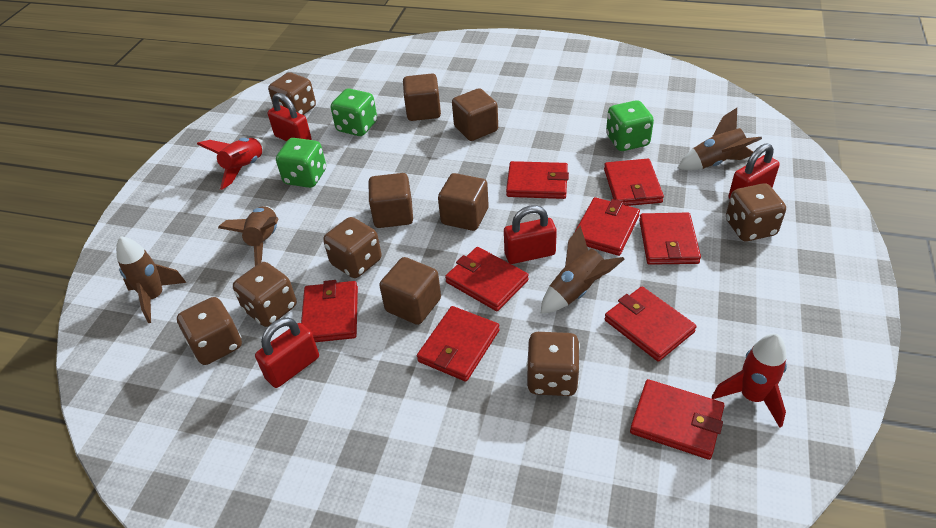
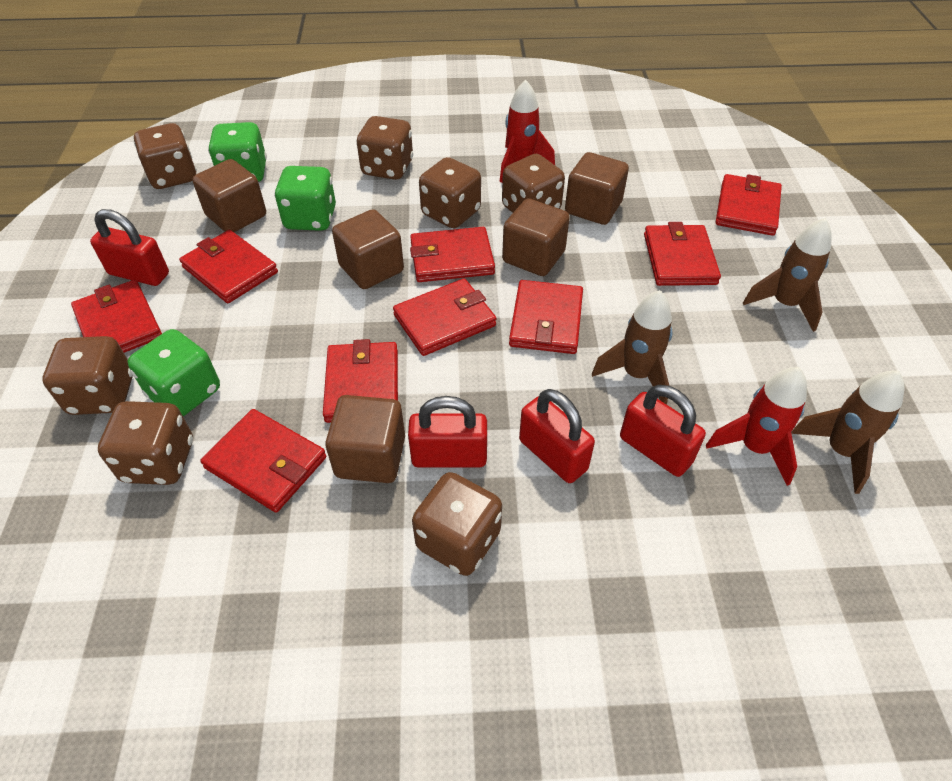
brown dice: [177,297,242,365] [233,262,297,327] [268,72,316,115] [323,217,382,278] [526,332,580,396] [726,183,786,241] = 6 -> [43,336,133,415] [98,401,193,485] [134,123,197,189] [357,116,413,180] [412,472,502,576] [419,157,481,228] [502,154,565,213] = 7
brown rocket: [116,236,186,323] [218,206,279,266] [541,226,624,314] [678,108,762,170] = 4 -> [592,290,673,405] [743,218,832,332] [791,370,904,494] = 3

